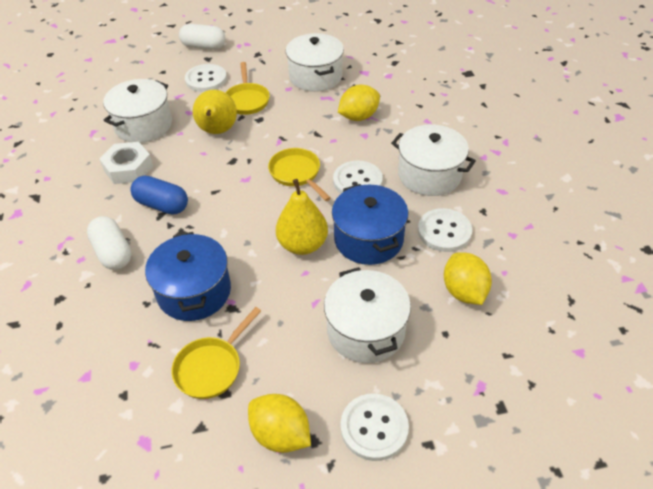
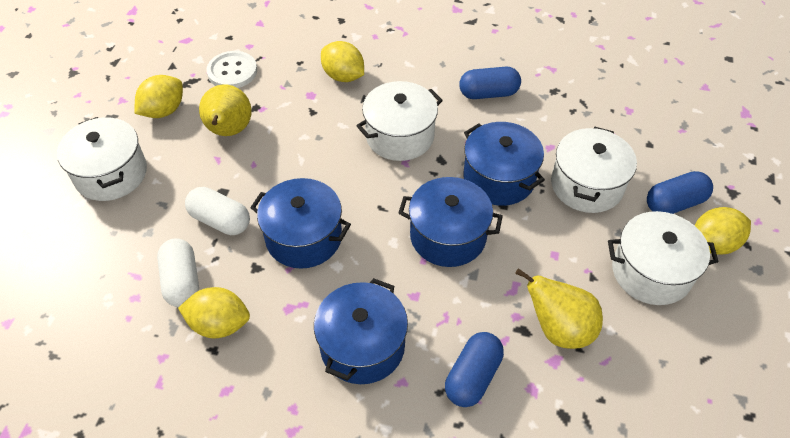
blue capsule: [131,175,188,214] = 1 -> [445,332,504,407] [459,67,521,99] [647,171,713,214] = 3
blue pot: [145,232,231,321] [332,184,408,265] = 2 -> [250,178,351,269] [314,278,408,384] [399,177,503,267] [463,122,545,206] = 4
white button: [185,64,227,92] [333,160,383,194] [341,393,409,461] [418,208,472,252] = 4 -> [207,51,257,88] = 1
white nut: [100,142,153,184] = 1 -> none = 0
yellow lemon: [248,394,311,453] [338,85,380,121] [444,252,492,305] = 3 -> [134,75,183,118] [178,287,250,338] [321,41,364,82] [694,207,751,255] = 4
yellow pan: [172,307,261,399] [225,62,270,115] [268,148,331,201] = 3 -> none = 0

